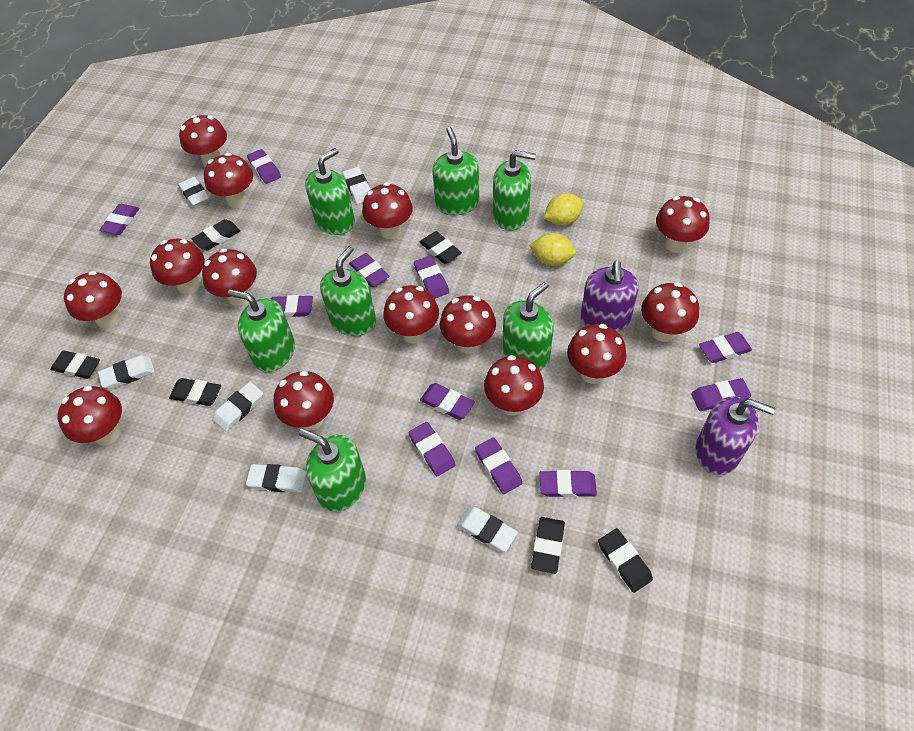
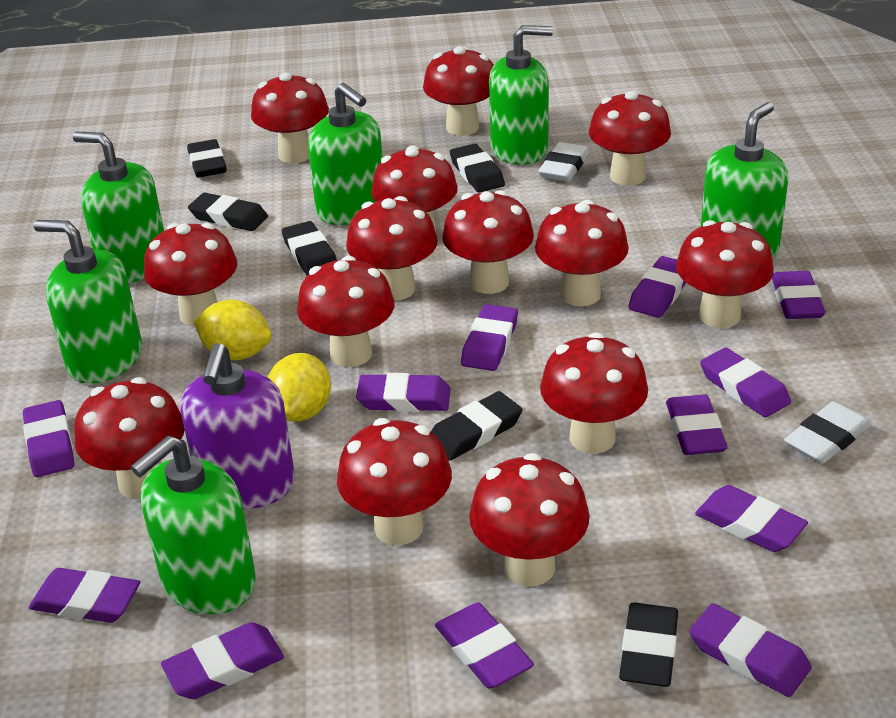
green soap dispenser: [228,289,295,372] [298,428,366,512] [305,148,355,235] [320,246,376,336] [432,127,479,215] [493,150,536,231] [503,282,554,370] = 7 -> [34,220,142,384] [73,132,164,283] [131,435,256,614] [308,83,383,225] [489,25,553,165] [701,102,788,259] = 6
purple eraser: [99,204,140,235] [247,149,281,184] [270,295,313,318] [349,253,389,287] [408,422,456,476] [414,256,449,299] [420,383,475,420] [475,437,522,494] [539,470,597,498] [691,378,751,411] [699,332,752,363] = 11 -> [23,400,75,477] [29,568,140,623] [161,622,284,699] [356,373,451,412] [435,603,534,688] [461,304,518,371] [628,256,686,318] [666,394,728,455] [689,603,812,697] [695,485,808,552] [700,347,791,417] [772,271,826,319] = 12
purple soap dispenser: [580,261,639,332] [695,396,776,475] = 2 -> [180,343,295,509] = 1
white eraser: [98,355,155,389] [178,177,210,207] [213,382,263,431] [246,464,306,493] [342,167,371,204] [457,507,518,552] = 6 -> [538,142,589,181] [784,401,871,464] = 2

